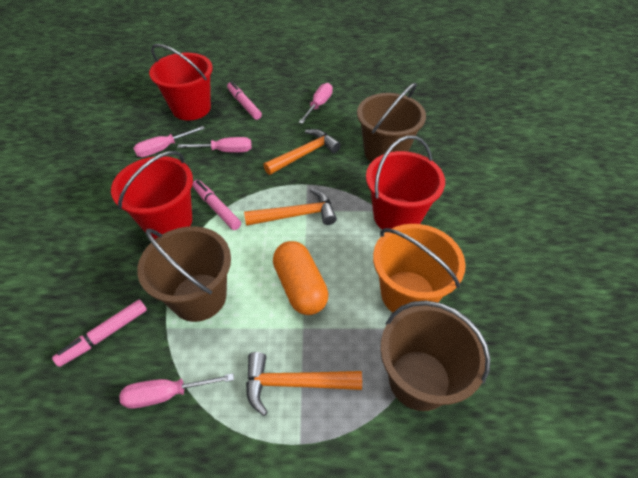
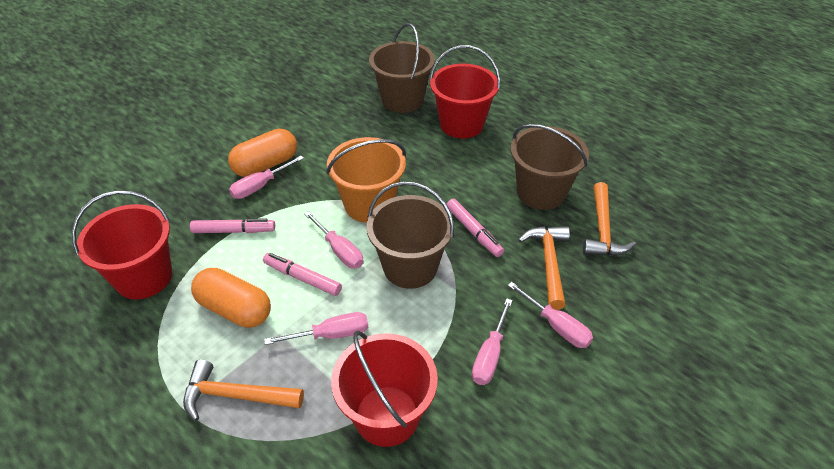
orange capsule: [273,241,329,315] = 1 -> [191,268,271,328] [228,129,297,177] = 2
pink screwdriver: [119,373,234,409] [133,126,205,157] [177,137,252,152] [299,83,333,124] = 4 -> [229,156,304,199] [264,312,368,345] [305,211,364,269] [472,298,513,385] [508,282,593,348] = 5

